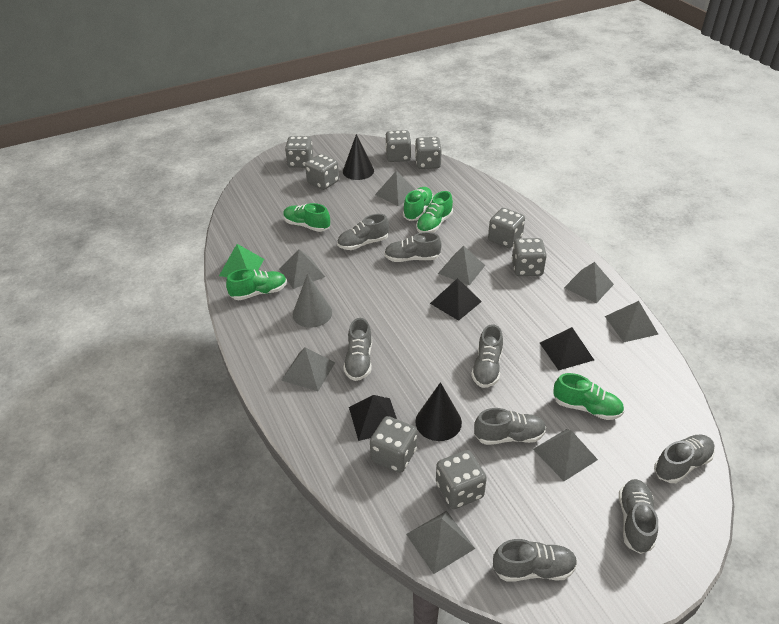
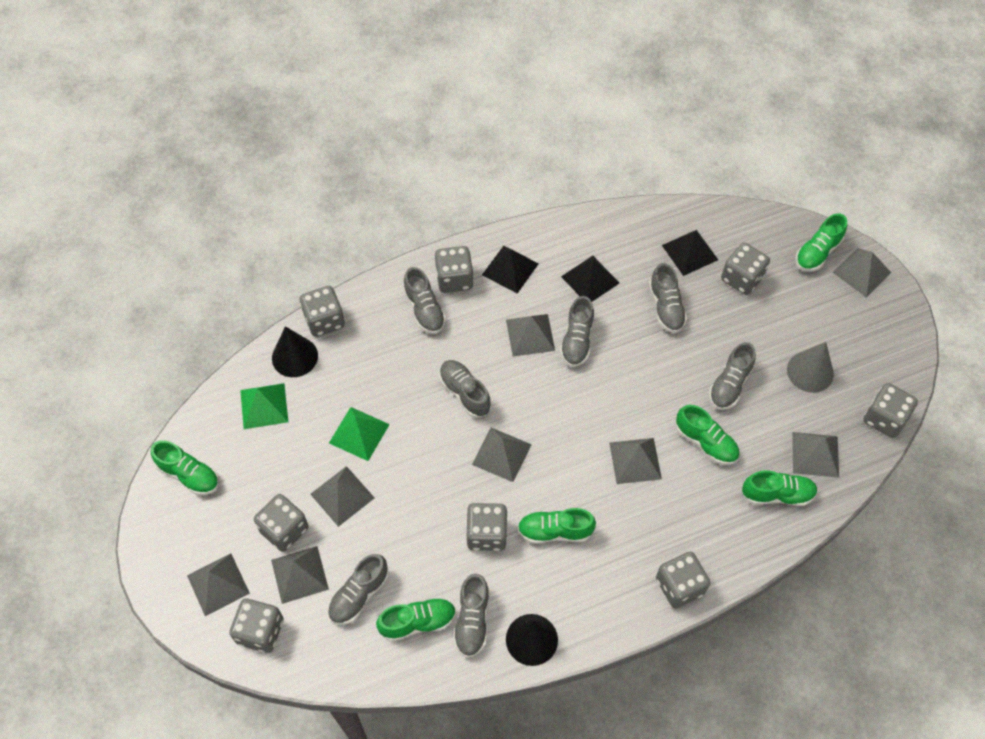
green pyramid: [219,244,264,277] = 1 -> [240,383,288,429] [329,407,390,461] = 2
green shoe: [226,269,287,300] [283,203,330,232] [403,187,434,221] [416,191,453,233] [553,373,624,420] = 5 -> [151,440,219,495] [376,597,456,642] [517,508,596,544] [676,405,739,465] [742,470,818,506] [795,213,847,271] = 6
grey shoe: [337,214,389,250] [343,318,372,381] [384,232,442,262] [471,324,503,388] [474,408,546,445] [493,539,577,582] [619,479,658,554] [654,435,715,483] = 8 -> [328,554,389,625] [403,267,446,334] [439,360,491,418] [453,574,489,658] [560,296,594,367] [649,263,687,333] [709,342,756,410] = 7

